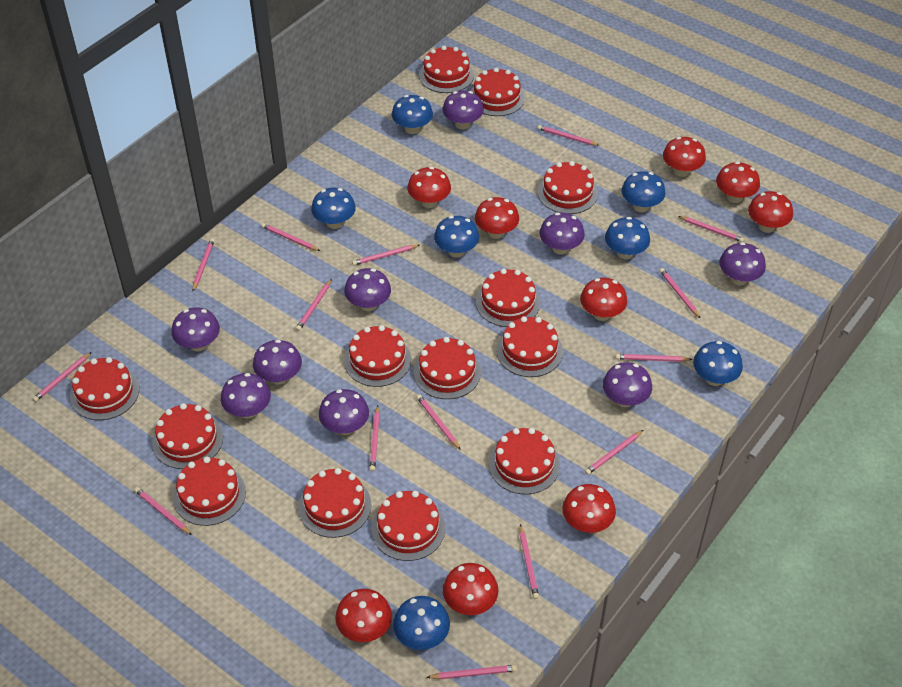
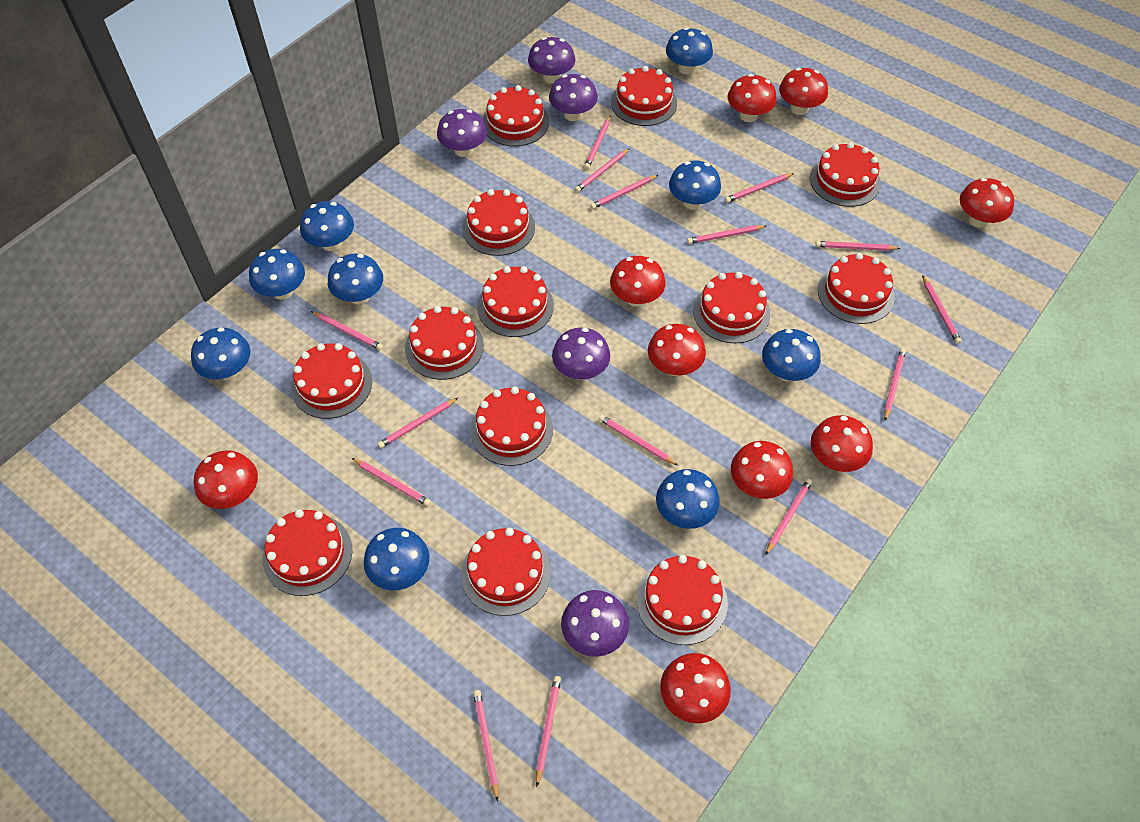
blue mushroom: [311,188,356,229] [392,95,433,134] [393,596,450,650] [434,216,479,258] [605,217,650,259] [621,171,665,212] [693,341,743,386] = 7 -> [191,327,250,380] [249,249,305,300] [300,201,354,251] [328,254,383,305] [364,528,429,590] [656,469,720,529] [666,27,713,75] [669,160,721,210] [762,329,821,381] = 9
purple mushroom: [171,307,220,351] [221,373,271,419] [253,339,302,385] [319,389,369,435] [344,268,391,311] [442,90,484,130] [539,213,585,255] [603,362,652,407] [719,242,766,286] = 9 -> [437,109,487,157] [528,37,576,84] [549,74,598,121] [552,328,610,380] [561,590,629,657] = 5

